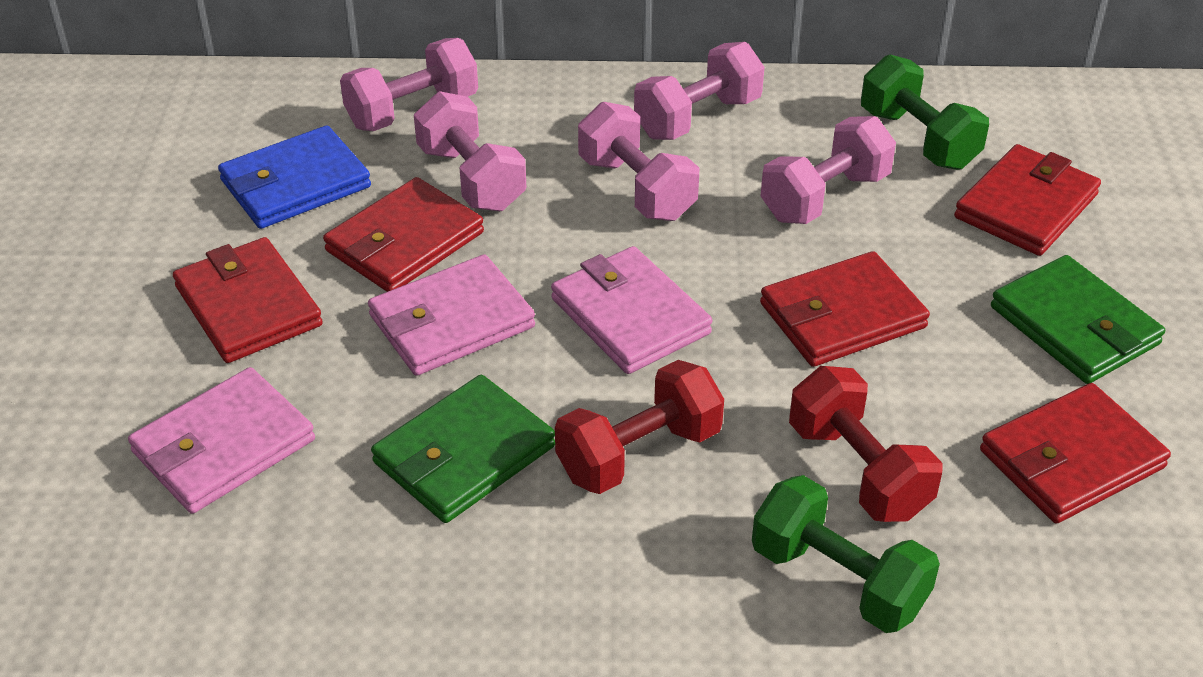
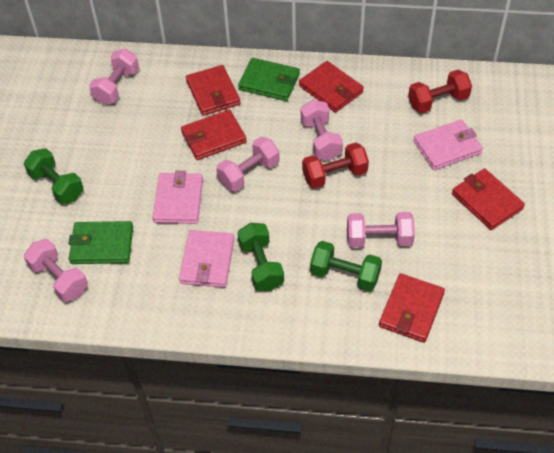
blue wallet: [218,126,371,229] = 1 -> none = 0
green dumbbell: [752,475,940,633] [861,55,989,170] = 2 -> [24,148,84,204] [237,223,284,291] [310,241,382,291] = 3

